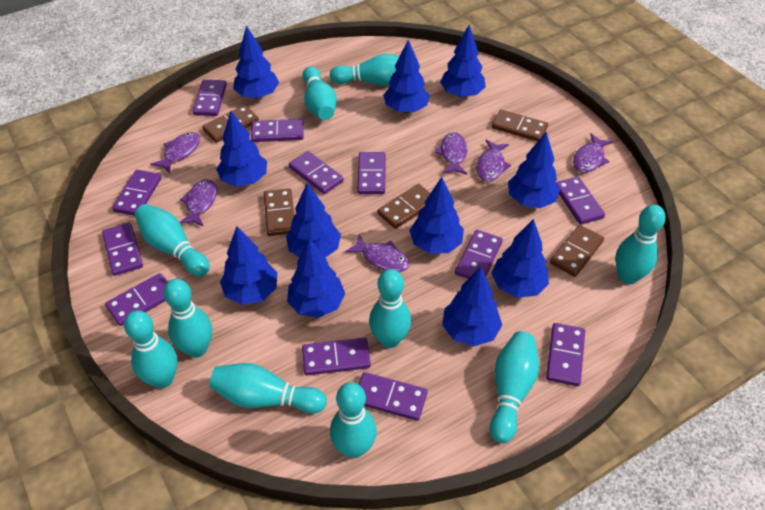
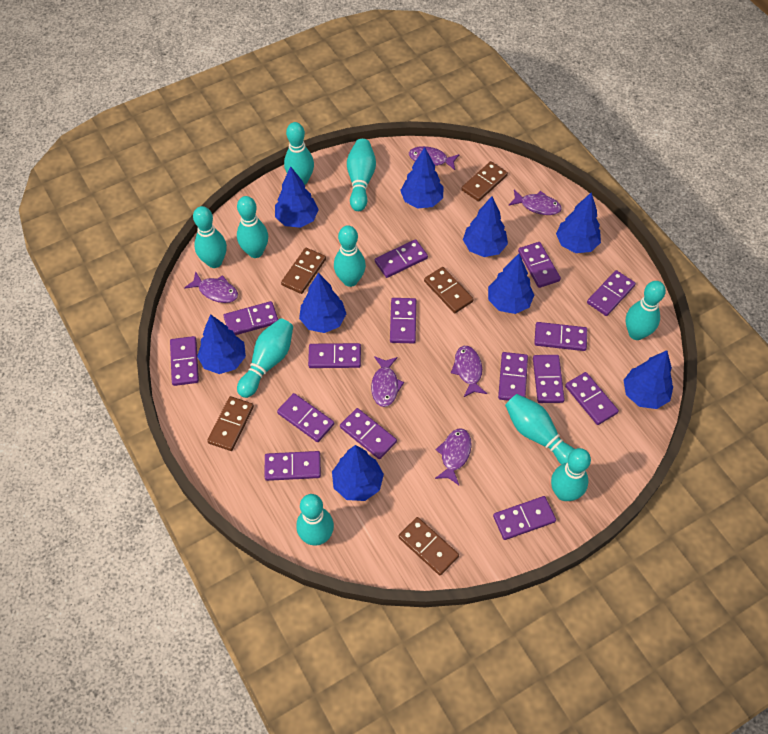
blue tree: [216,111,267,187] [220,226,277,305] [233,25,279,99] [286,183,341,257] [287,238,345,318] [383,40,430,113] [409,177,464,254] [440,25,486,97] [442,267,502,346] [491,219,549,298] [508,132,560,208] = 11 -> [197,314,246,374] [275,167,319,228] [299,273,346,333] [332,445,384,501] [400,147,444,208] [463,196,508,257] [488,254,534,314] [556,192,601,253] [624,350,673,409] = 9
purple domino: [102,223,143,276] [105,273,168,326] [112,170,161,216] [193,80,227,116] [251,119,304,142] [289,151,344,194] [302,338,371,375] [358,152,385,194] [359,372,428,421] [455,230,503,279] [546,323,585,386] [556,177,605,225] = 12 -> [170,336,199,386] [224,301,278,335] [265,451,321,481] [277,393,334,442] [308,343,361,368] [340,408,397,459] [375,239,428,278] [390,298,416,344] [493,496,556,540] [498,352,528,401] [518,242,561,288] [533,355,565,403] [534,322,587,351] [565,372,619,425] [587,270,636,316] = 15

